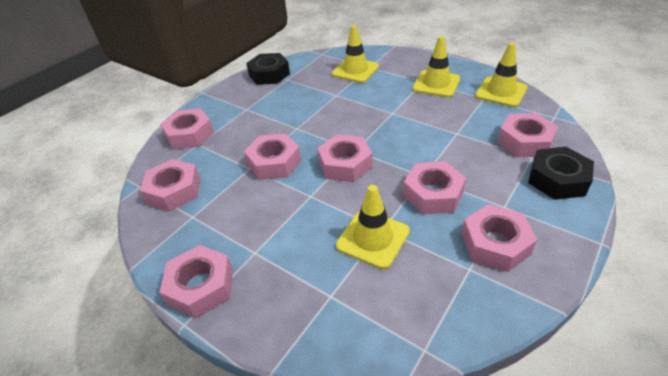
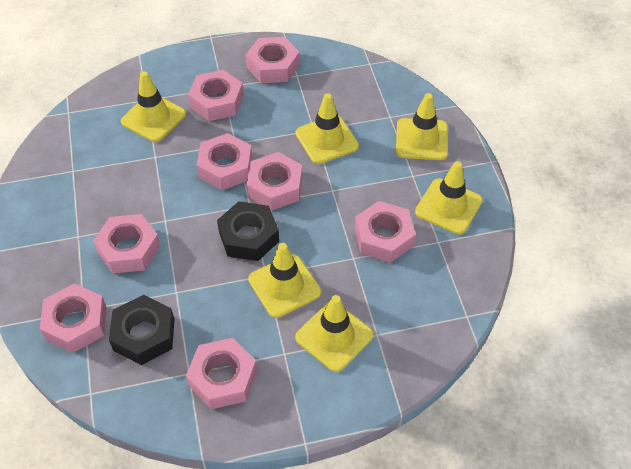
yellow traffic cone: [332,25,379,83] [336,185,410,269] [413,36,460,97] [475,43,528,107] = 4 -> [121,71,186,142] [248,243,321,318] [295,295,374,372] [296,93,359,164] [396,93,448,160] [415,161,483,235] = 6

